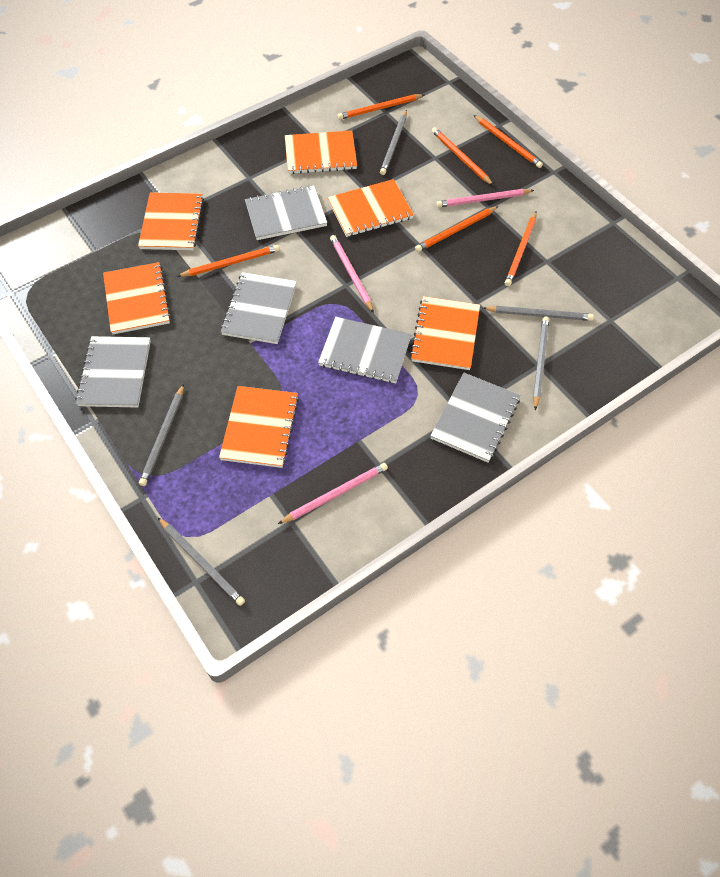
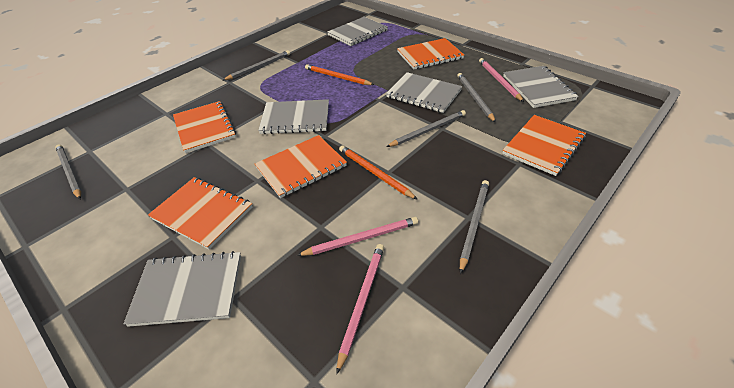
orange notebook: [103,262,171,334] [138,192,204,250] [219,386,299,468] [285,130,357,174] [328,179,414,237] [410,296,480,370] = 6 -> [148,177,252,250] [173,101,236,153] [255,135,347,198] [397,38,464,69] [502,115,586,176] = 5
orange pencil: [177,245,280,277] [338,94,424,120] [415,206,499,252] [432,127,494,186] [474,115,543,168] [505,212,537,286] = 6 -> [305,64,374,85] [339,145,418,200] = 2

